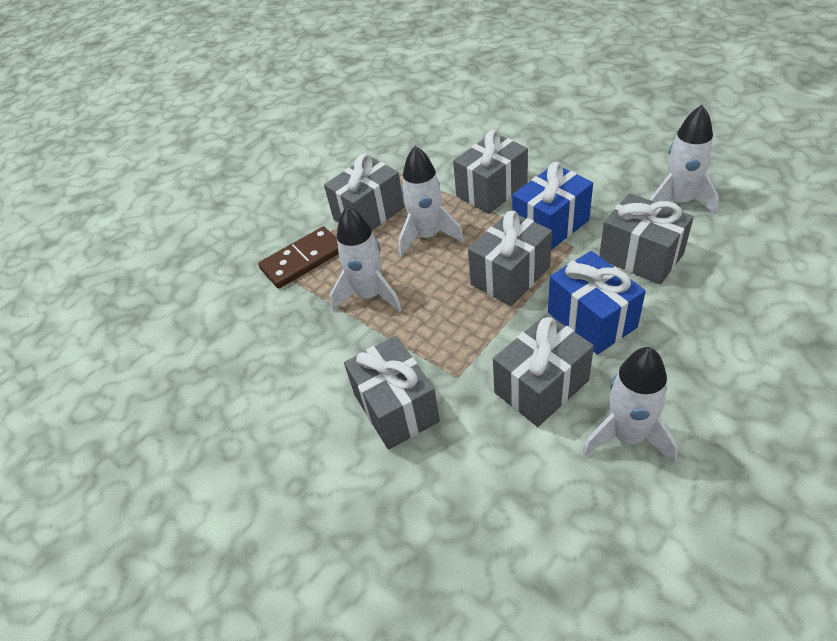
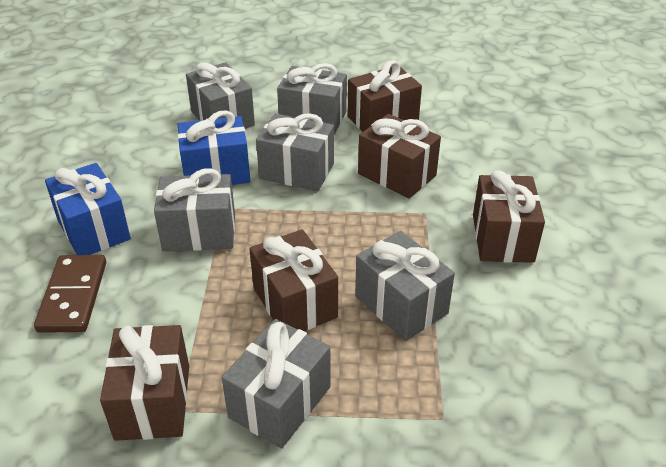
brown gift: none = 0 -> [100,325,189,441] [249,229,338,331] [348,60,422,132] [358,114,441,198] [473,170,545,263] = 5
white rocket: [330,206,402,312] [398,146,464,256] [582,347,678,464] [650,105,719,215] = 4 -> none = 0

